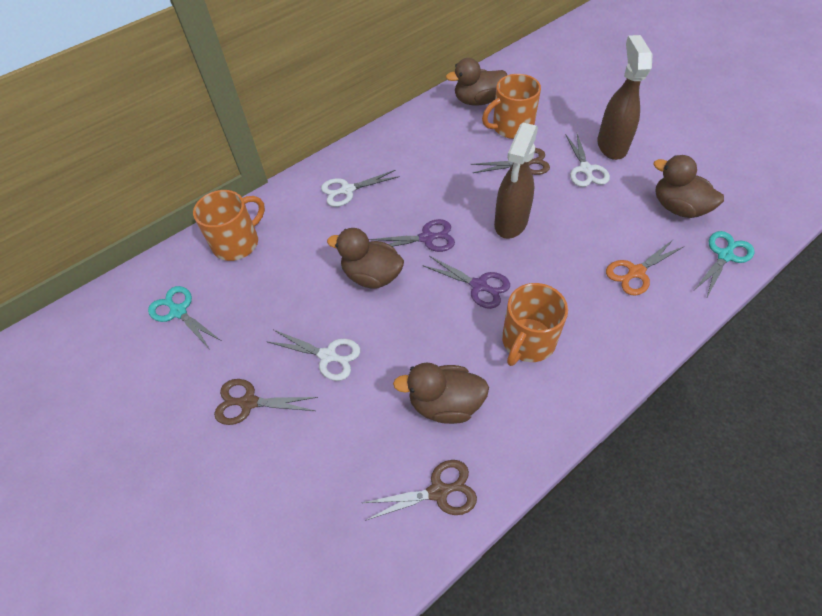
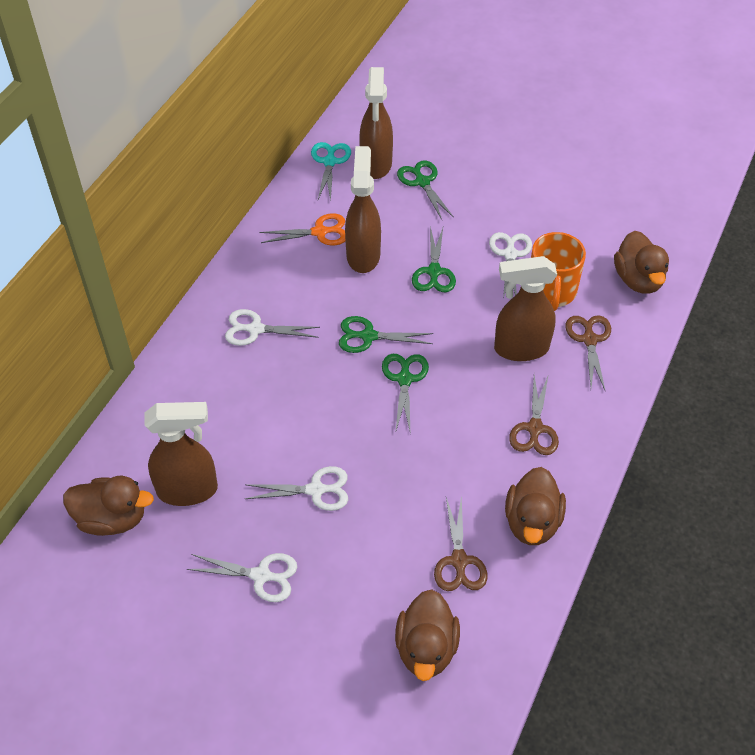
brown spray bottle: [494,123,538,239] [597,35,652,160] = 2 -> [144,402,218,506] [345,146,381,273] [359,67,393,179] [494,256,557,361] = 4
green scissors: none = 0 -> [339,316,433,353] [382,354,429,431] [397,161,454,220] [412,226,456,293] = 4
orange mug: [193,190,265,261] [482,74,541,139] [502,283,568,366] = 3 -> [531,232,586,311] = 1
purple scissors: [369,219,455,252] [422,256,510,309] = 2 -> none = 0
turquoise scissors: [148,286,221,348] [694,231,754,299] = 2 -> [311,142,351,202] = 1
white scissors: [266,330,360,381] [321,170,400,207] [566,134,610,187] = 3 -> [187,553,297,602] [225,309,320,346] [245,466,348,511] [489,232,532,298] = 4

